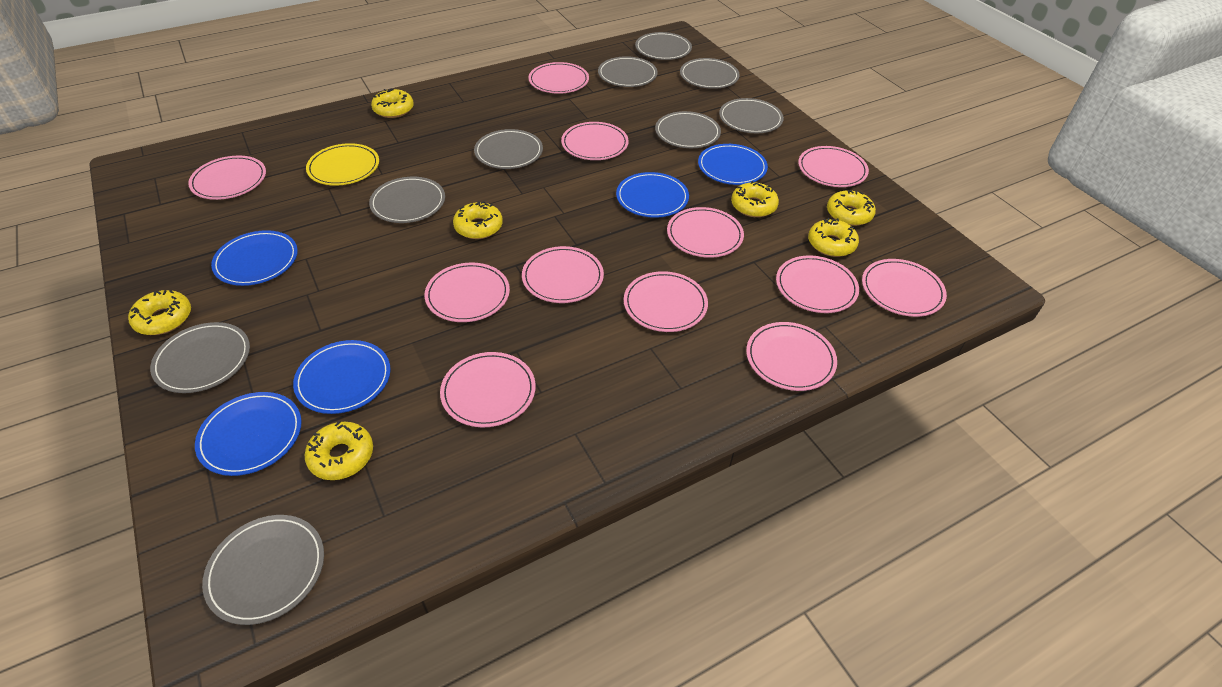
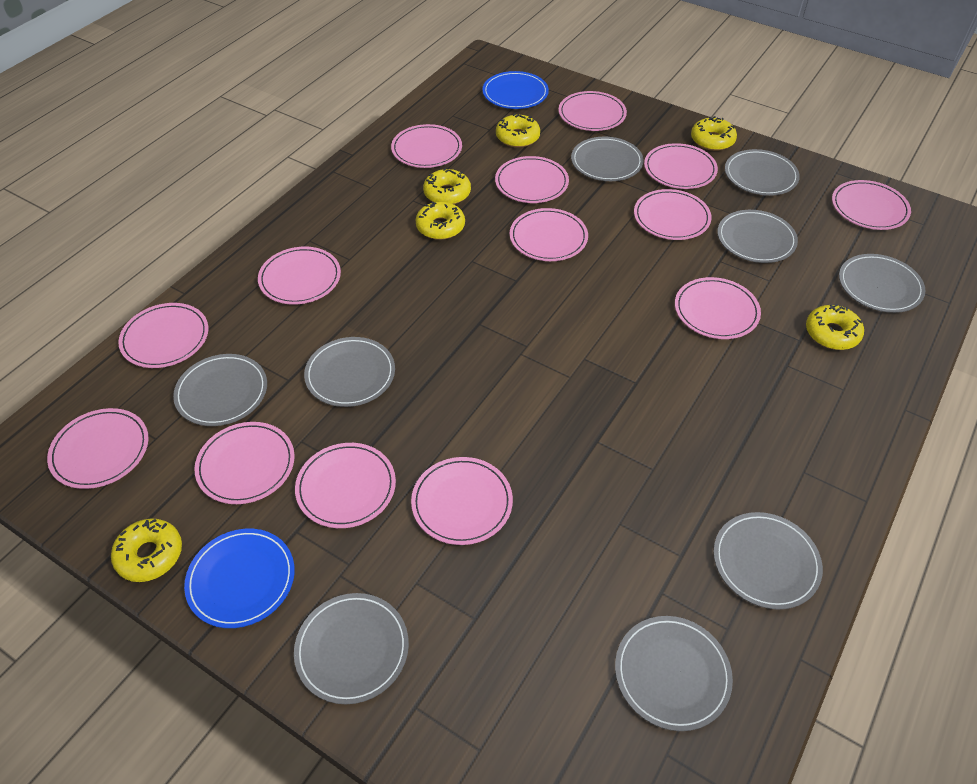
blue plate: [195,392,302,476] [211,230,298,286] [293,340,391,414] [616,172,689,218] [698,144,768,185] = 5 -> [184,529,295,628] [482,71,549,109] = 2
pink plate: [188,156,266,200] [424,263,510,322] [440,352,536,427] [522,246,604,303] [528,62,589,94] [561,122,629,160] [624,271,708,332] [667,207,744,258] [746,322,837,391] [776,255,859,313] [798,146,869,187] [862,259,947,317] = 12 -> [47,408,149,489] [118,303,208,368] [194,422,295,504] [258,247,341,305] [295,443,396,528] [391,124,462,168] [411,457,513,545] [495,156,569,203] [510,208,588,261] [558,91,627,131] [634,189,712,240] [644,143,718,189] [675,277,761,339] [832,180,911,230] = 14
yellow donut: [128,290,191,335] [305,421,373,480] [371,88,414,118] [453,201,503,239] [731,181,779,217] [808,218,859,257] [827,190,876,226] = 7 -> [111,518,182,582] [415,201,465,240] [423,168,471,204] [496,113,540,148] [691,116,737,151] [806,304,864,350] = 6
yellow plate: [306,143,379,186] = 1 -> none = 0

